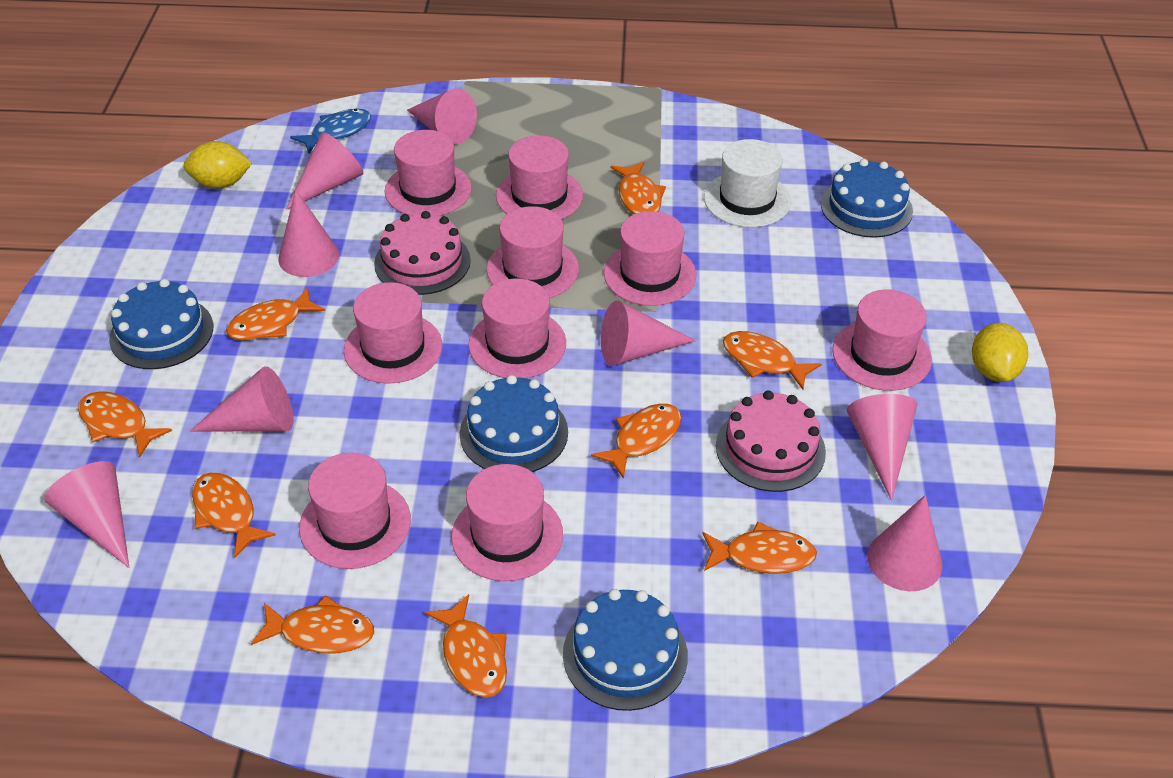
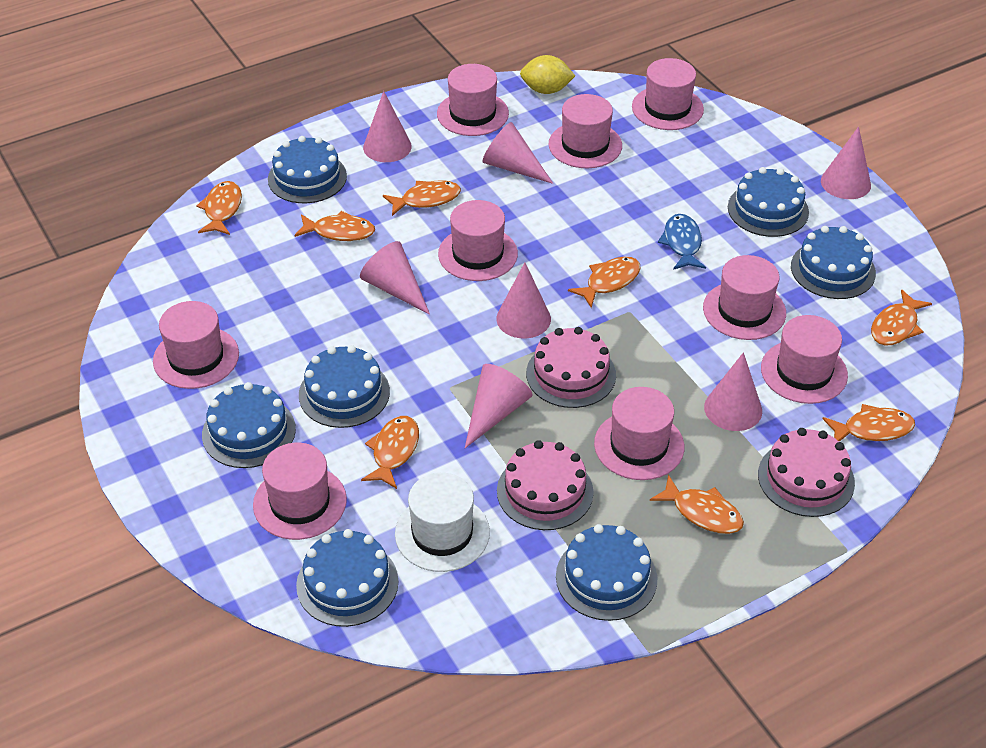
blue cake: [109,279,213,369] [460,375,568,472] [563,589,688,711] [821,159,913,238] = 4 -> [202,382,296,468] [268,136,347,203] [296,529,398,627] [299,345,390,428] [556,524,657,621] [728,167,809,237] [791,226,876,299] = 7
orange fish: [78,391,172,457] [192,472,276,558] [226,287,325,340] [251,595,374,653] [425,594,507,698] [591,403,681,479] [611,162,666,214] [702,522,817,574] [723,331,822,390] = 9 -> [196,181,242,235] [294,211,375,241] [361,416,419,489] [383,180,461,216] [568,256,641,308] [650,475,744,534] [823,404,915,442] [871,289,932,346] = 8
pink cake: [374,211,471,295] [716,390,826,492] = 2 -> [497,440,593,530] [526,327,616,408] [758,428,855,517] = 3
pink cone: [44,461,129,568] [190,366,294,431] [278,189,339,277] [286,132,363,210] [407,88,477,144] [601,300,696,366] [847,394,917,500] [868,495,942,591] = 8 -> [360,241,430,315] [363,91,412,162] [465,364,533,448] [483,122,553,184] [496,262,551,339] [704,352,762,431] [821,127,871,199] = 7
yellow lemon: [183,141,252,188] [972,323,1028,382] = 2 -> [520,55,575,94] = 1

